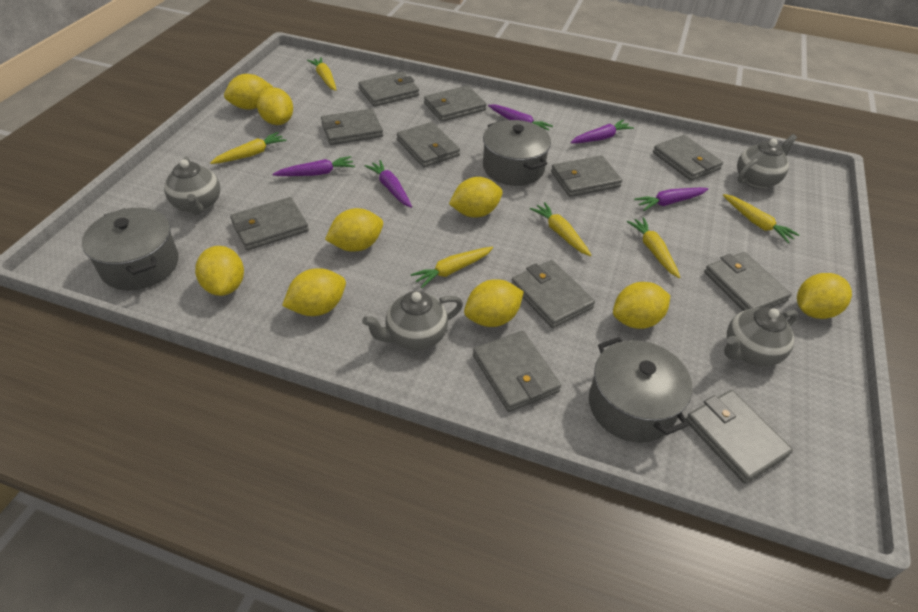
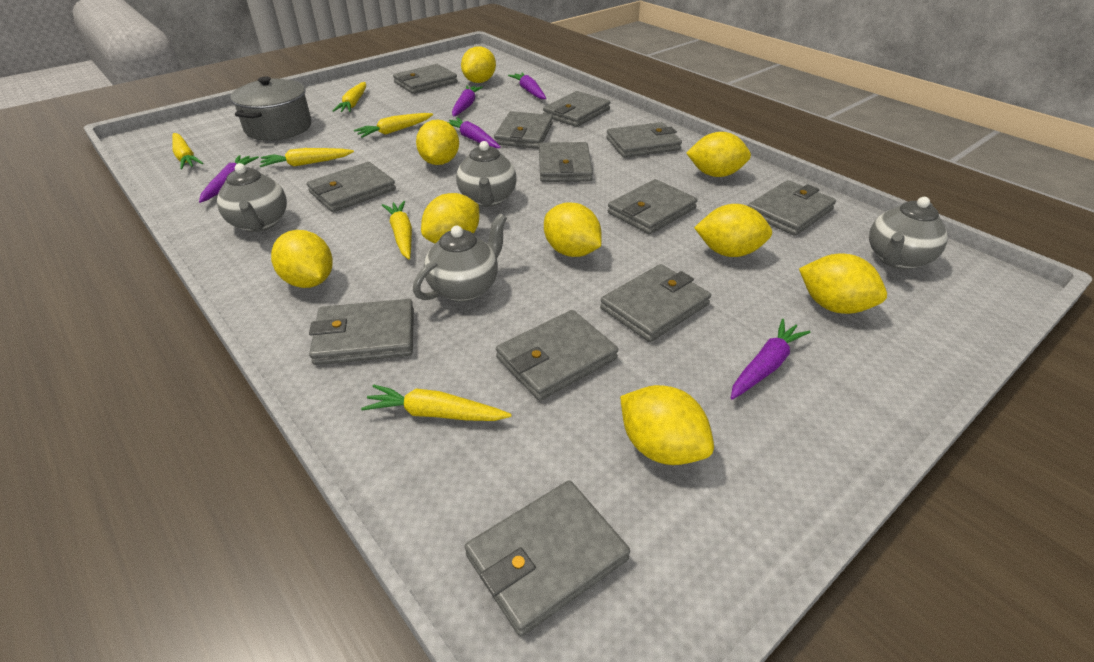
grey pot: [82,208,179,290] [483,120,551,186] [589,337,692,443] = 3 -> [231,77,312,141] = 1
grey wallet: [230,197,309,251] [321,109,383,145] [358,72,419,107] [397,122,460,167] [424,86,487,122] [473,331,561,412] [511,260,595,328] [551,156,622,197] [653,135,723,181] [686,390,793,484] [704,252,792,311] = 11 -> [307,162,396,212] [309,299,414,365] [393,64,457,94] [465,480,630,636] [494,111,553,149] [496,310,618,401] [539,142,593,182] [543,91,611,127] [600,264,711,342] [606,122,682,158] [608,179,698,235] [748,180,836,236] = 12

